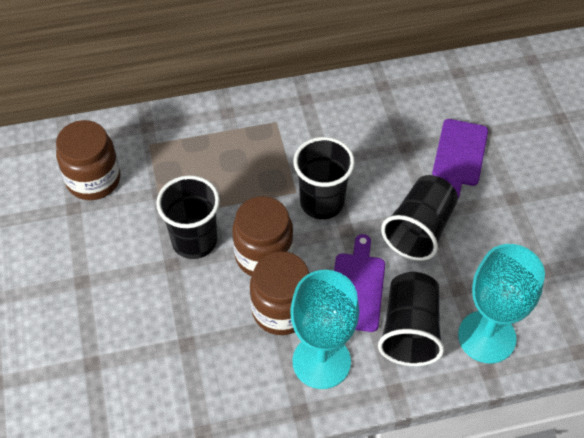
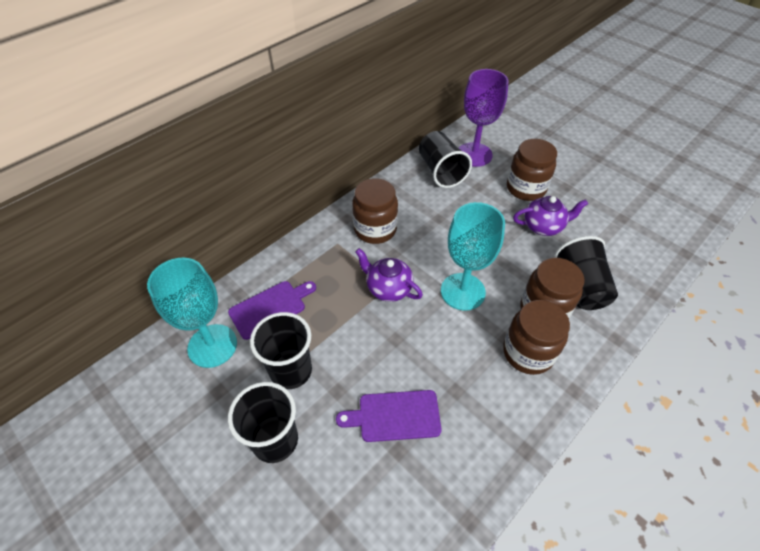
brown jar: [56,120,120,200] [232,196,293,276] [250,251,310,335] = 3 -> [352,178,398,244] [503,300,570,375] [507,139,557,201] [521,258,585,318] = 4
purple goblet: none = 0 -> [459,69,509,167] = 1
purple teapot: none = 0 -> [355,248,423,302] [513,196,588,236] = 2

